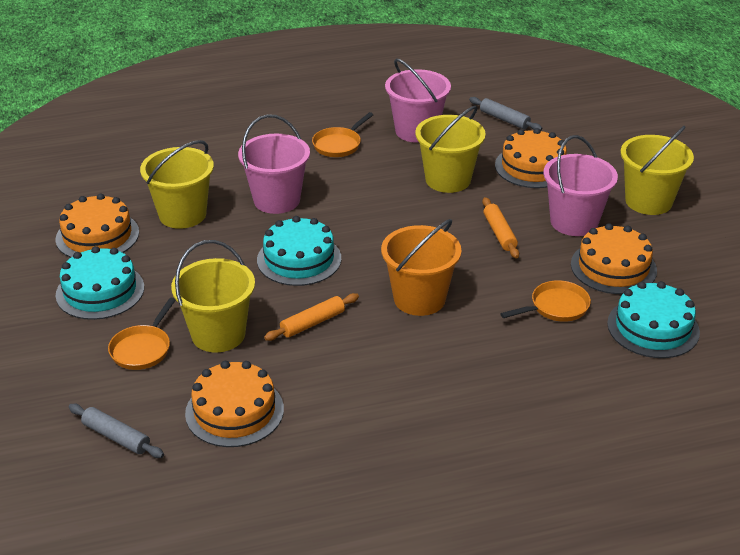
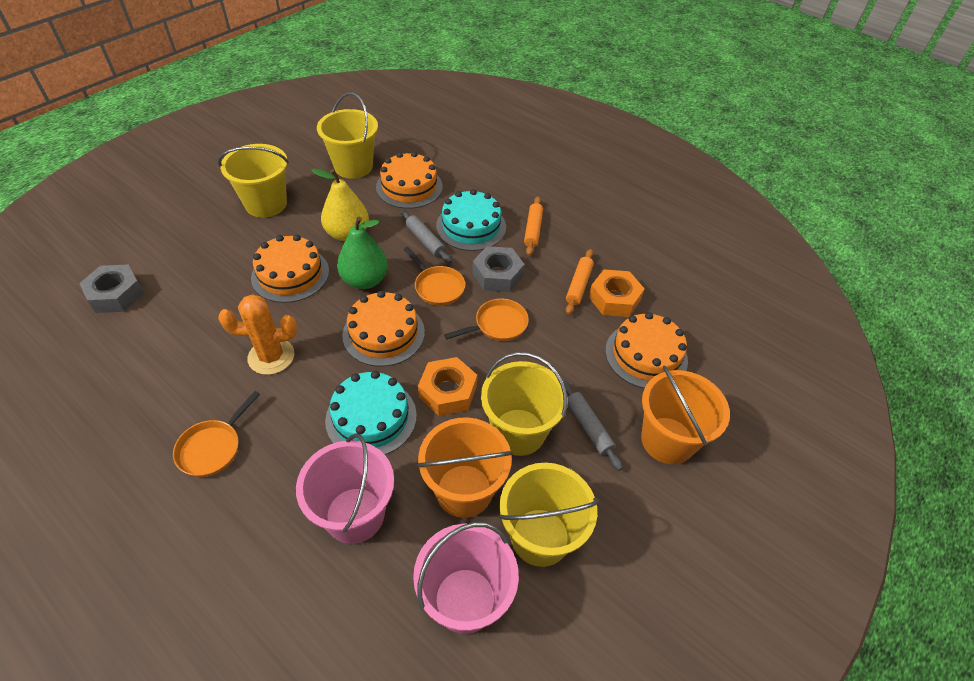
green pear: none = 0 -> [337,217,388,289] = 1
grey nut: none = 0 -> [79,264,144,313] [472,246,525,292] = 2
orange bucket: [381,219,462,316] = 1 -> [417,417,513,518] [641,365,730,464] = 2
orange cactus: none = 0 -> [218,294,297,375] = 1
orange nut: none = 0 -> [418,357,477,416] [589,269,645,317] = 2
pink bucket: [238,114,310,214] [385,58,451,143] [544,135,618,236] = 3 -> [296,433,394,544] [413,522,519,634] = 2
turquoise cake: [56,246,144,320] [257,216,341,286] [607,281,700,358] = 3 -> [325,371,417,455] [436,189,506,251] = 2
yellow pear: none = 0 -> [311,169,369,241] = 1

